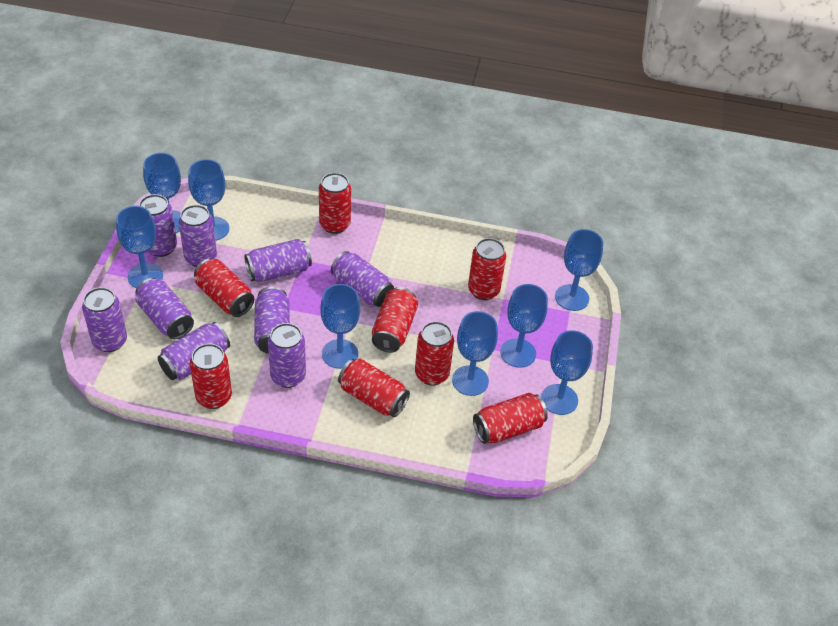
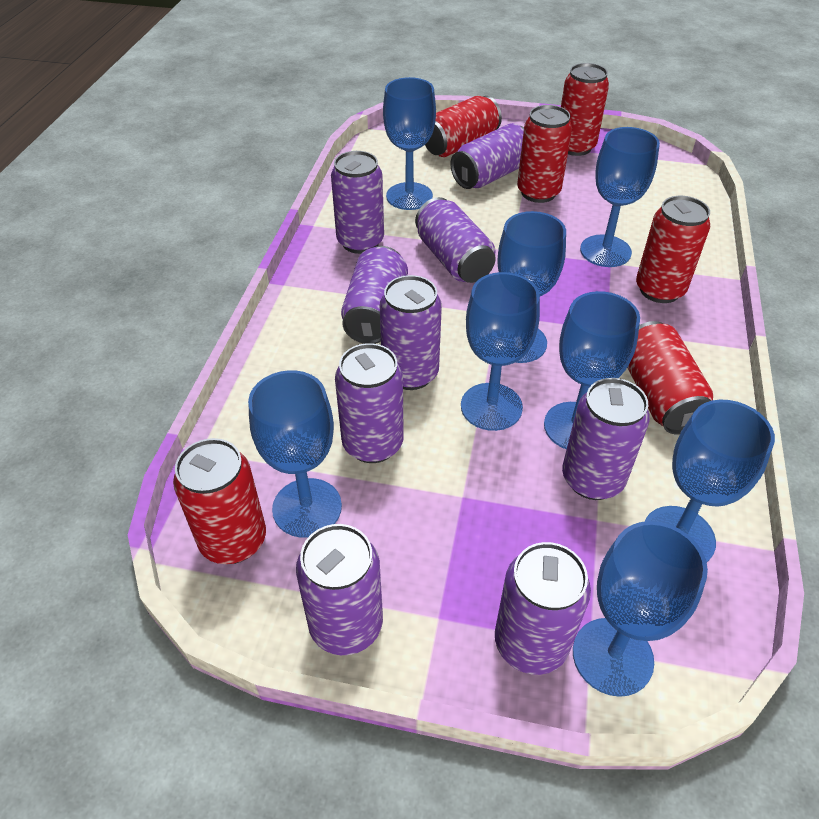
red can: [190,344,232,409] [194,258,254,317] [319,173,351,234] [338,359,410,417] [372,287,418,353] [415,321,454,386] [468,238,506,300] [473,393,548,444] = 8 -> [173,438,266,564] [425,96,502,157] [517,105,572,203] [561,63,609,156] [627,321,713,434] [636,196,710,303] = 6

